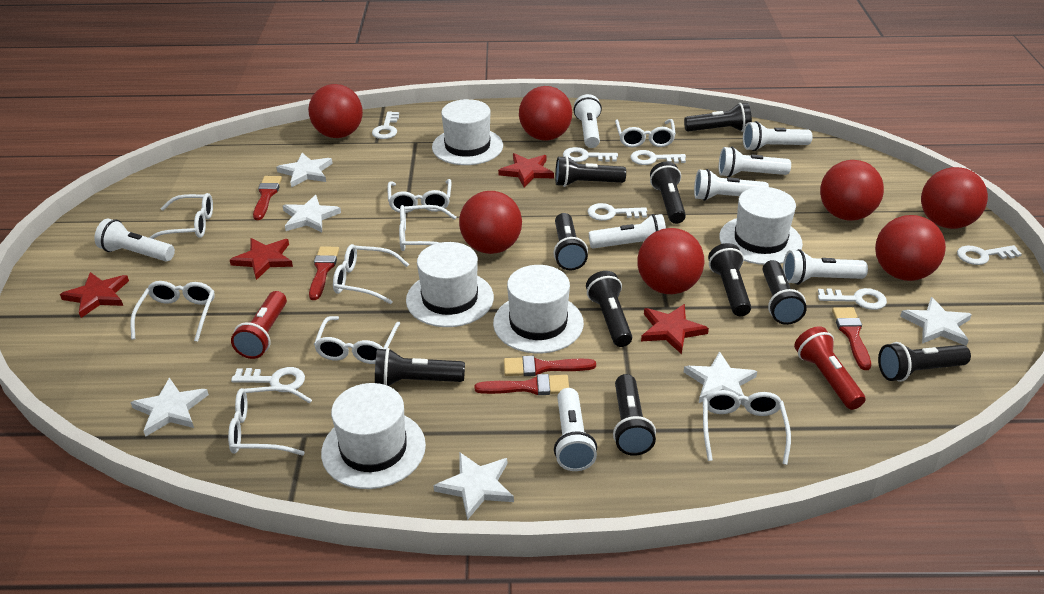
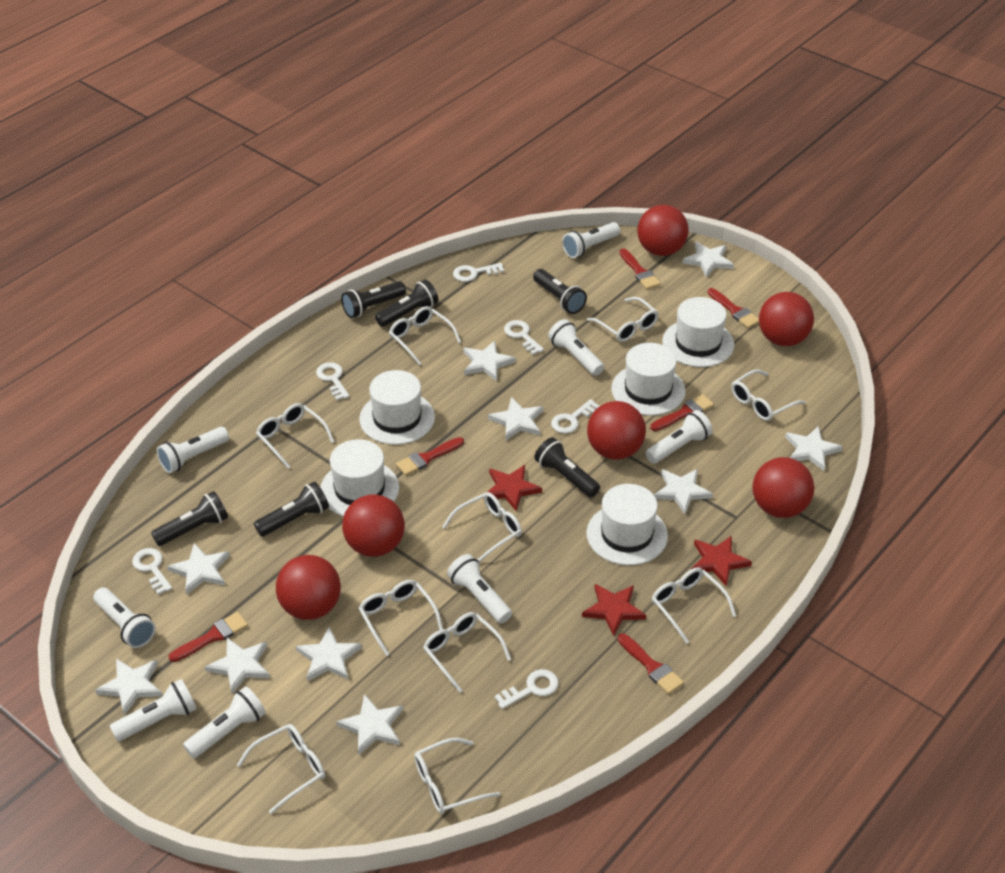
black flashlight: [375,348,465,386] [553,213,588,270] [555,156,626,187] [586,271,632,347] [613,374,656,456] [650,162,686,224] [684,103,752,132] [708,243,751,316] [763,260,807,325] [878,342,971,382] = 10 -> [151,491,228,546] [254,482,329,537] [341,281,406,318] [375,279,438,327] [533,269,587,314] [534,437,600,497] = 6
red ball: [308,84,363,138] [459,191,522,254] [519,86,572,141] [637,228,705,294] [820,160,884,221] [875,215,946,281] [921,167,988,229] = 7 -> [276,555,341,620] [342,494,405,557] [587,401,646,460] [637,205,688,256] [752,457,814,518] [759,292,814,346] = 6
red brush: [253,176,282,220] [309,246,339,300] [475,374,569,395] [504,356,596,376] [832,307,871,370] = 5 -> [169,612,248,662] [396,437,464,476] [617,633,684,694] [619,248,661,289] [650,394,714,431] [707,288,759,328] = 6
red flashlight: [231,291,287,359] [794,326,866,410] = 2 -> none = 0
red star: [60,272,129,318] [230,238,293,280] [498,153,554,187] [641,304,709,354] = 4 -> [483,465,542,512] [582,584,646,636] [691,536,752,586] = 3
white glasses: [130,281,215,342] [149,193,213,239] [228,386,312,456] [314,316,400,364] [333,244,409,304] [387,179,451,213] [399,205,456,251] [615,119,676,147] [703,390,791,465] = 9 -> [237,724,325,814] [256,403,334,469] [359,580,443,656] [389,306,461,365] [414,738,500,814] [423,612,511,693] [443,492,522,562] [587,297,659,342] [652,567,736,644] [731,369,805,421] = 10
white key: [231,367,305,392] [372,111,399,139] [563,147,618,162] [587,203,647,221] [630,150,686,165] [818,288,887,310] [957,245,1022,265] = 7 -> [132,548,172,595] [316,362,350,400] [453,263,504,282] [494,669,559,709] [504,320,544,355] [551,399,600,434] = 6
white star: [130,378,209,437] [276,153,333,187] [283,195,341,232] [433,452,514,520] [684,351,757,406] [900,297,972,346] = 6 -> [95,659,163,715] [167,543,230,595] [205,638,270,694] [296,627,362,681] [336,694,403,755] [463,341,516,381] [488,397,543,440] [654,469,713,514] [683,242,734,278] [785,426,843,471] = 10

